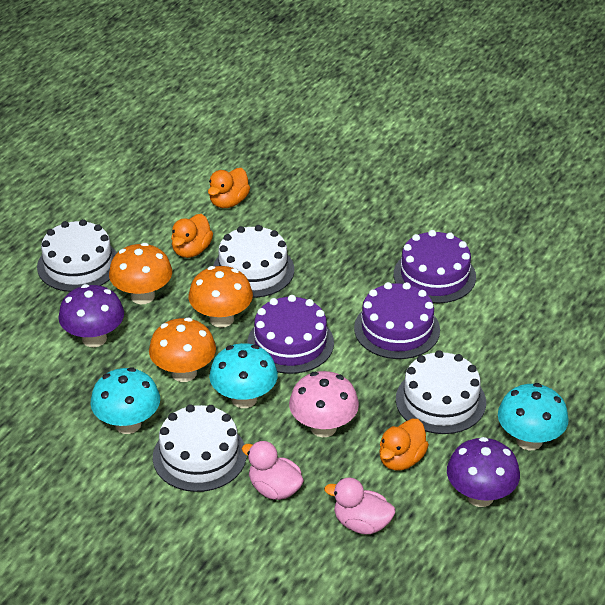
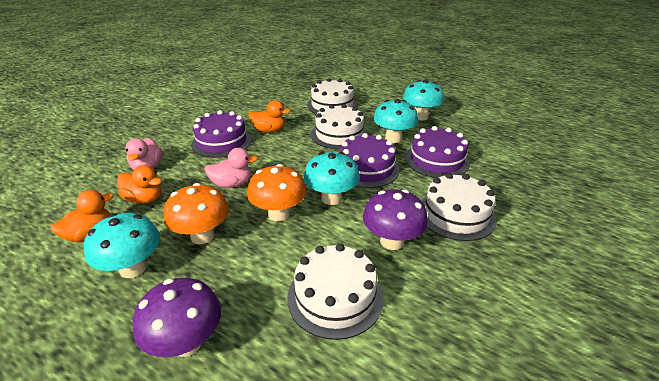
orange mushroom: [109,243,172,304] [149,318,216,382] [188,266,253,328] = 3 -> [164,183,229,244] [247,164,306,221] = 2
pink mushroom: [289,371,359,437] = 1 -> none = 0
turquoise mushroom: [90,367,160,434] [209,343,278,408] [498,383,569,450] = 3 -> [84,213,160,278] [304,152,360,205] [373,99,418,143] [403,80,444,121] = 4

